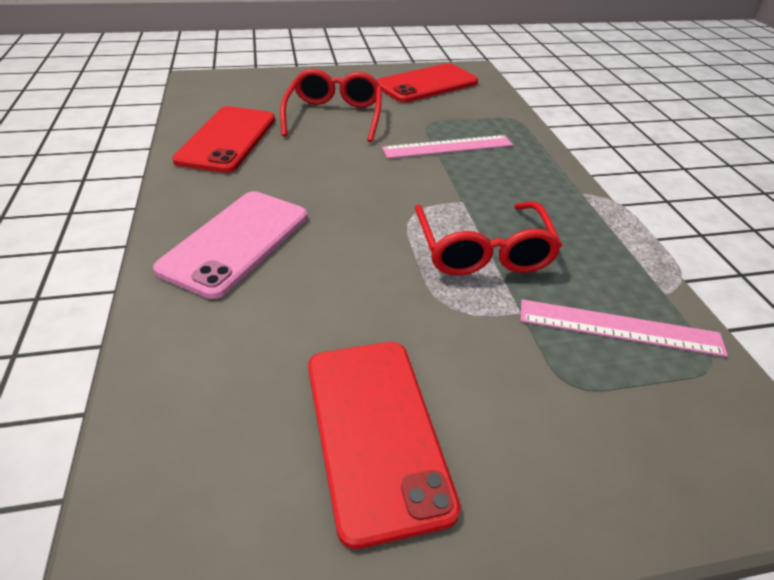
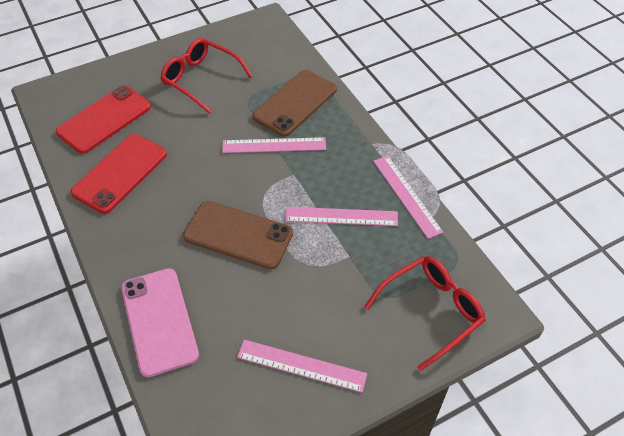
brown phone: none = 0 -> [183,201,293,269] [252,70,337,137] = 2
pink ruler: [382,135,513,158] [521,299,728,357] = 2 -> [222,137,326,153] [237,340,367,393] [285,207,398,226] [373,156,443,239] = 4
red phone: [172,106,275,173] [308,342,461,549] [377,63,478,103] = 3 -> [56,85,151,154] [71,134,167,214] = 2

